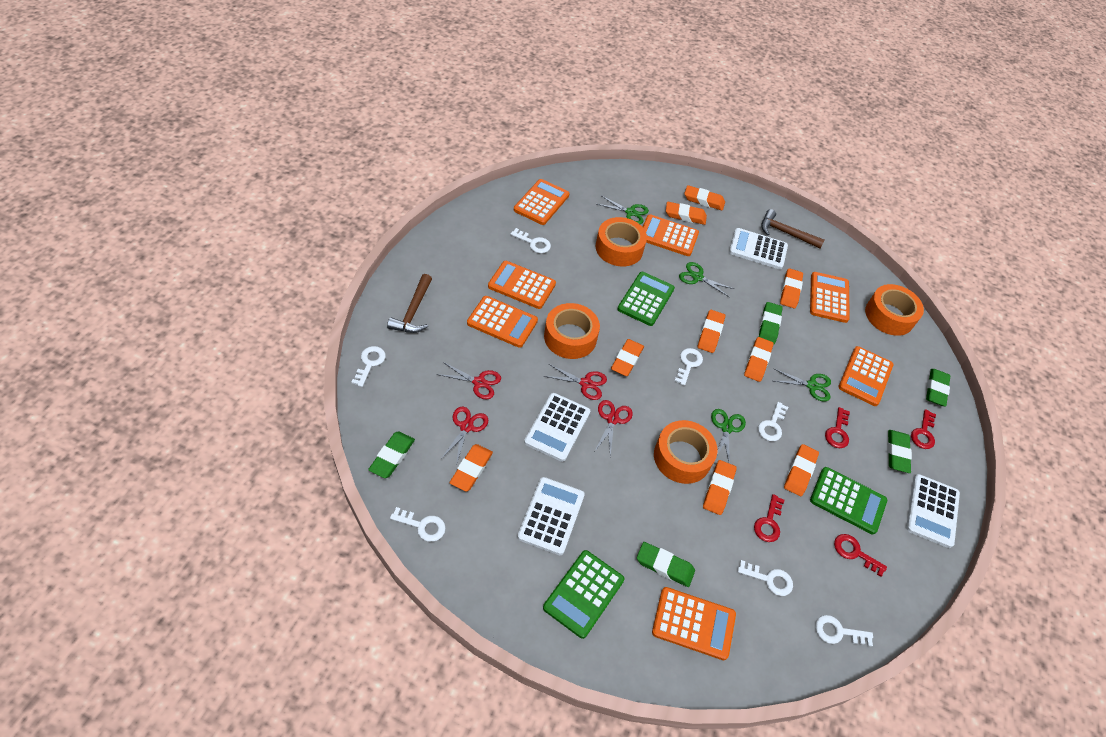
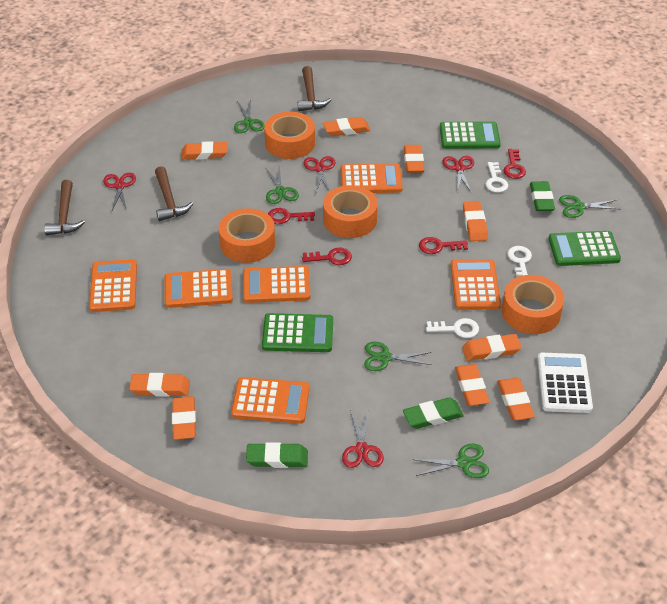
brown hammer: [387,274,432,333] [761,209,824,249] = 2 -> [44,180,85,235] [155,166,193,221] [298,66,331,111] = 3
green eraser: [368,432,415,478] [637,542,695,587] [759,302,783,345] [888,430,912,473] [926,369,950,407] = 5 -> [246,442,308,468] [403,397,464,429] [530,181,555,211] = 3
green scissors: [597,196,649,224] [679,262,734,297] [711,409,746,464] [774,369,831,401] = 4 -> [234,99,264,133] [266,166,299,204] [364,342,432,371] [413,444,489,478] [559,195,621,218] = 5
orange calculator: [467,296,538,348] [488,261,556,309] [514,179,570,225] [643,214,699,256] [652,587,736,660] [810,272,850,323] [839,346,893,406] = 7 -> [89,259,137,312] [165,269,233,308] [231,377,310,424] [243,266,310,303] [341,163,403,193] [451,259,501,310] = 6
white calculator: [518,477,585,555] [524,393,590,462] [729,228,788,269] [906,474,960,548] = 4 -> [537,353,593,413] = 1
white key: [351,346,386,387] [390,507,446,542] [510,228,551,253] [675,348,703,386] [737,560,793,596] [758,402,788,441] [815,615,873,647] = 7 -> [426,318,479,338] [486,162,508,193] [507,246,532,278] = 3

